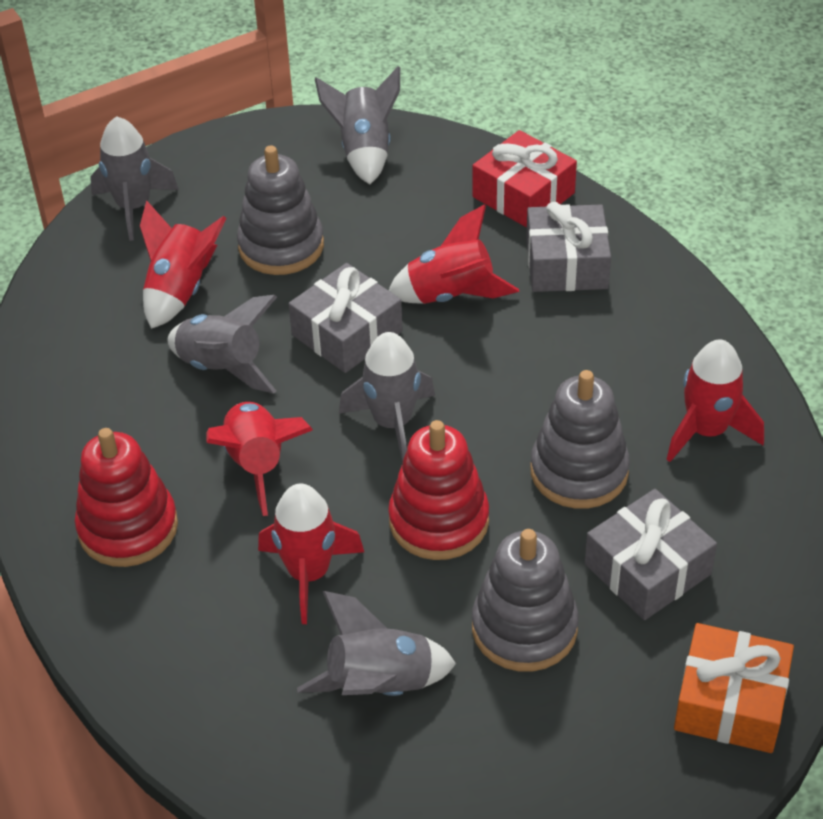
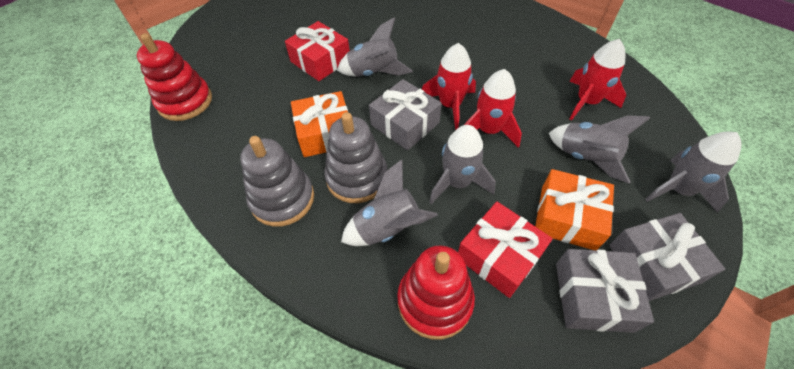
grey stacking toy: [237,145,324,275] [472,529,579,672] [530,370,630,509] = 3 -> [240,136,314,227] [324,112,387,203] = 2
orange gift: [674,623,794,753] = 1 -> [291,91,348,157] [535,169,614,250] = 2
red gift: [472,130,577,228] = 1 -> [285,21,350,81] [458,202,553,298] = 2
red rocket: [140,200,227,329] [206,402,313,516] [258,483,364,624] [389,204,519,304] [666,339,764,462] = 5 -> [422,43,476,130] [464,69,522,147] [569,39,626,121] = 3

